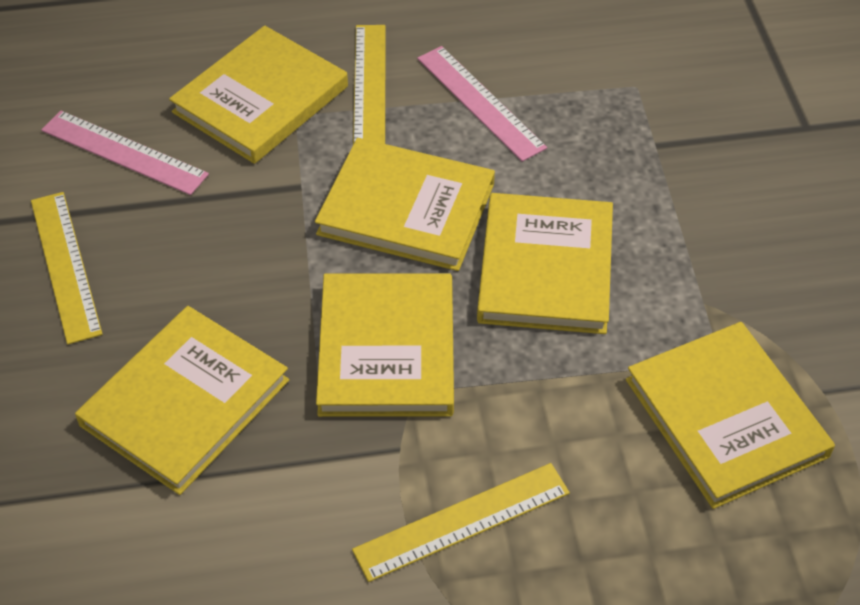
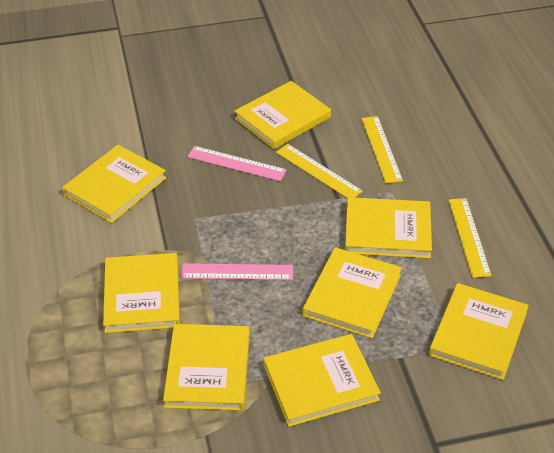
yellow book: [75,306,289,495] [169,26,348,164] [315,138,495,271] [316,273,454,417] [477,193,613,334] [626,322,835,509] = 6 -> [62,145,166,223] [103,253,180,333] [163,324,250,411] [234,81,331,149] [264,334,381,427] [303,247,402,338] [345,197,432,258] [429,283,529,380] = 8

